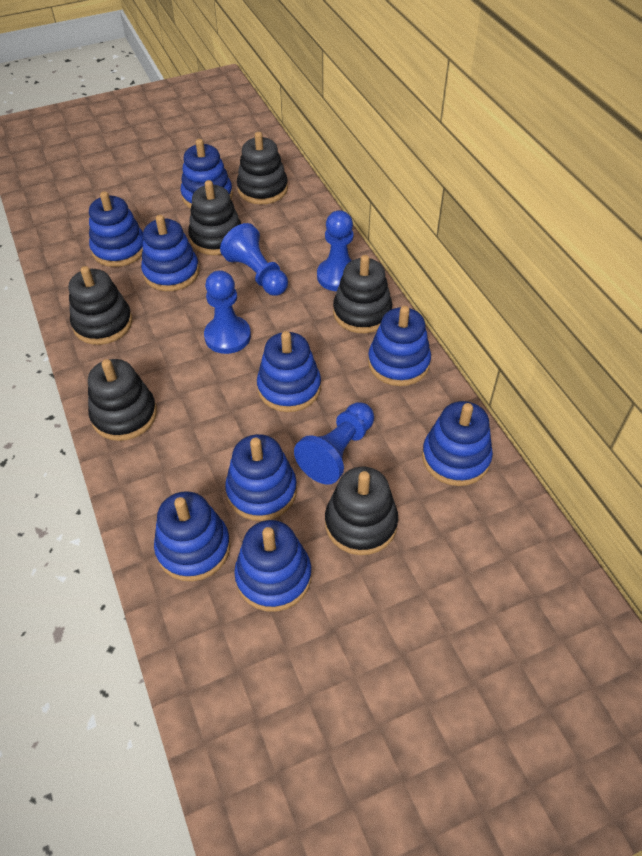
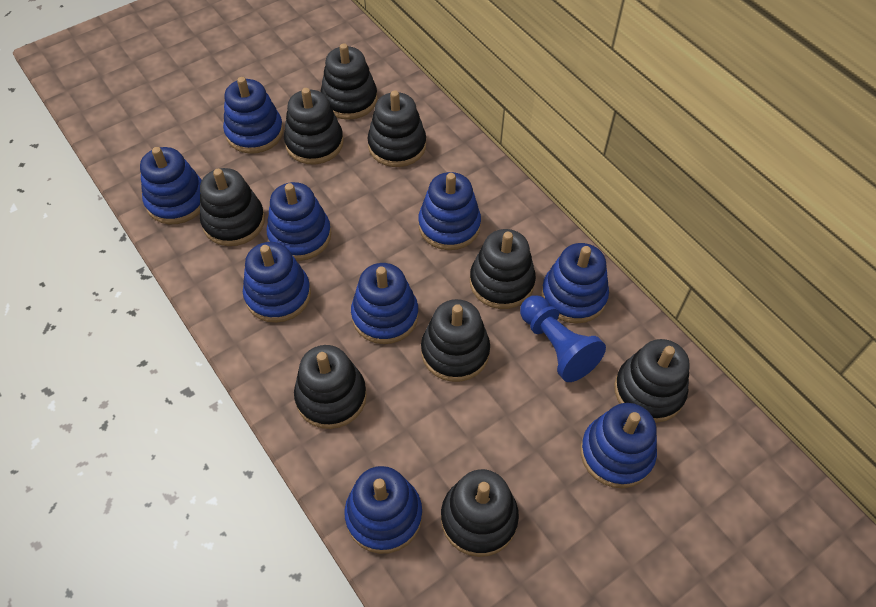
black stacking toy: [69,266,132,345] [88,359,157,441] [188,180,241,255] [237,132,288,204] [325,467,398,555] [333,255,392,333] = 6 -> [200,168,265,246] [284,88,344,164] [294,345,367,429] [320,43,377,120] [367,90,426,167] [421,299,490,382] [441,469,519,557] [470,229,536,309] [614,339,690,423] = 9
blue pawn: [204,270,251,354] [220,223,288,296] [294,402,374,485] [317,210,353,291] = 4 -> [520,295,606,382] = 1

